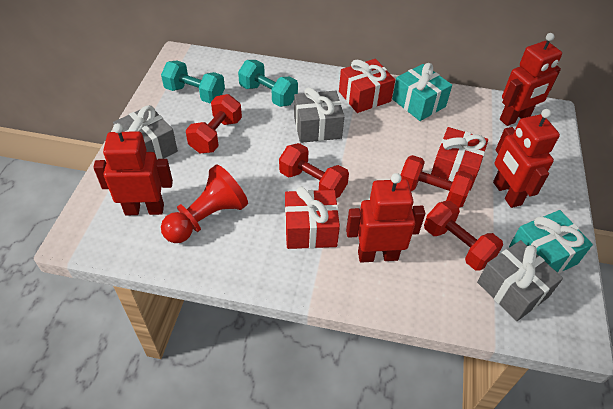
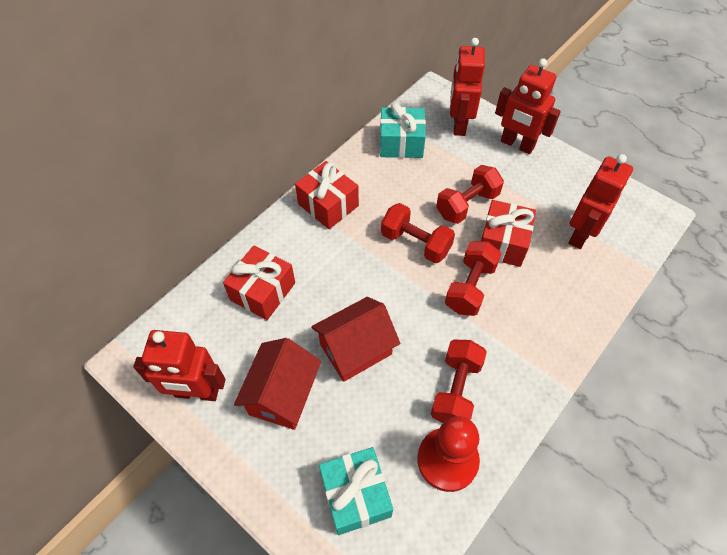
grey gift: [113,105,178,159] [294,88,344,143] [477,240,563,321] = 3 -> none = 0
red house: none = 0 -> [234,338,321,430] [311,297,400,382] = 2
turquoise dumbbell: [161,61,225,103] [238,60,298,107] = 2 -> none = 0

